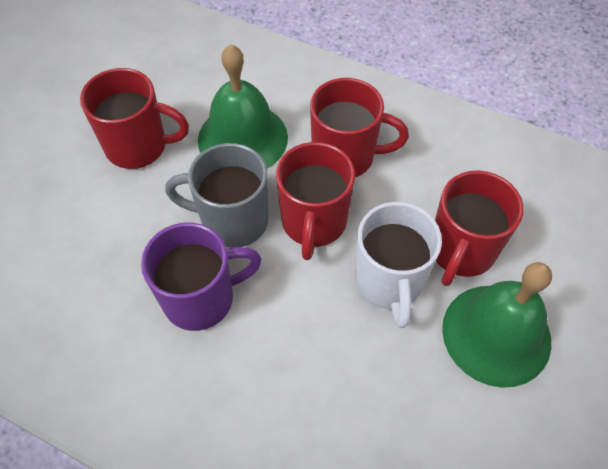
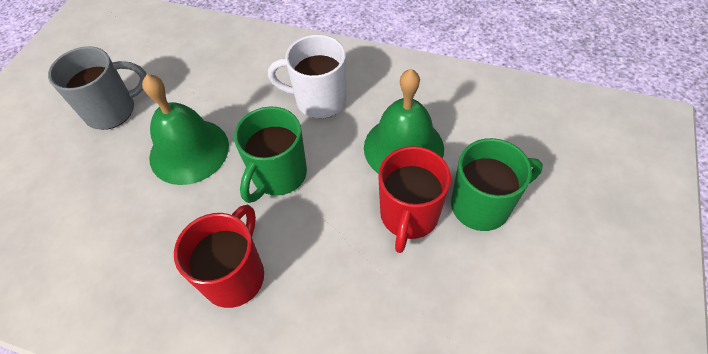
green mug: none = 0 -> [234,106,307,203] [451,138,543,231] = 2
purple mug: [141,223,262,331] = 1 -> none = 0
red mug: [80,68,189,169] [276,142,355,260] [310,78,409,177] [435,170,524,286] = 4 -> [174,205,264,308] [378,146,451,253] = 2

